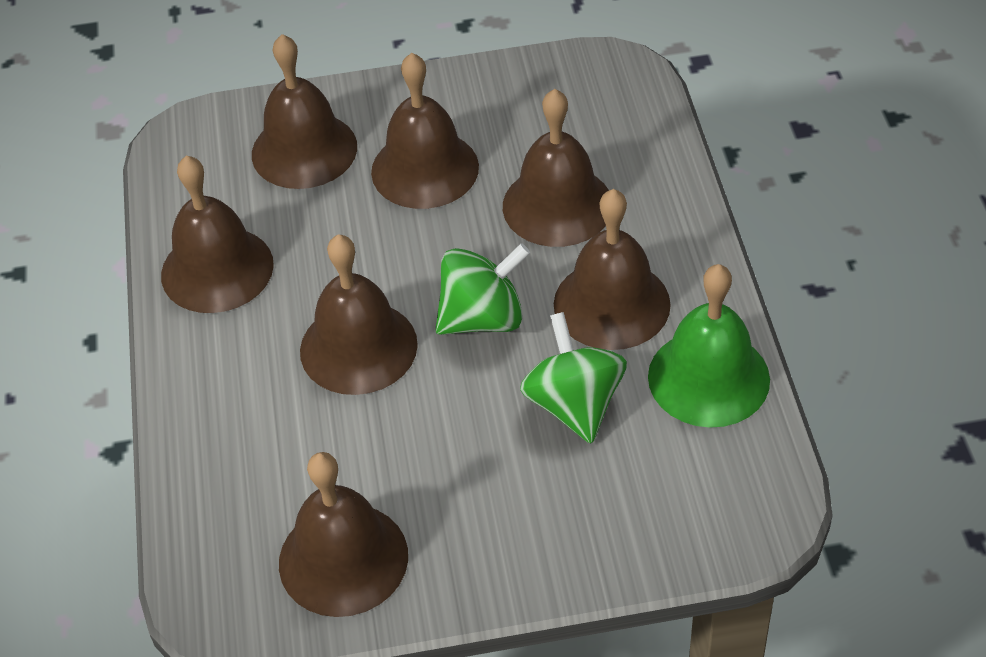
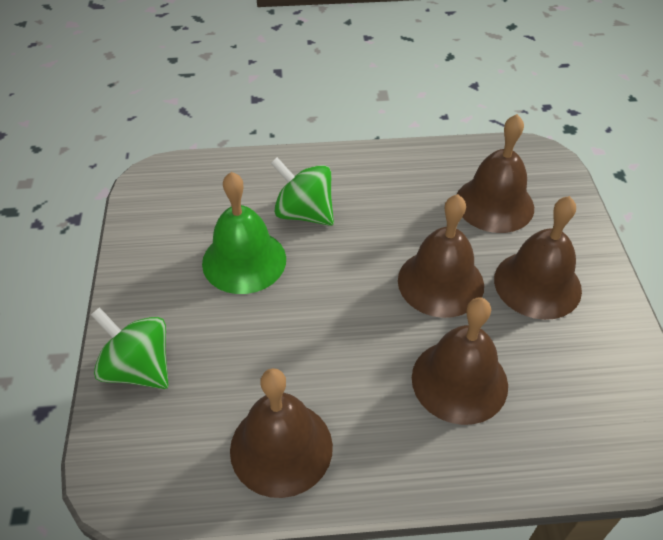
brown bell: [161,155,274,313] [252,34,357,189] [279,452,408,617] [300,234,418,395] [371,53,479,209] [503,89,609,247] [554,189,671,350] = 7 -> [230,368,333,498] [398,194,484,318] [412,297,508,425] [457,114,534,233] [494,196,582,320] = 5

